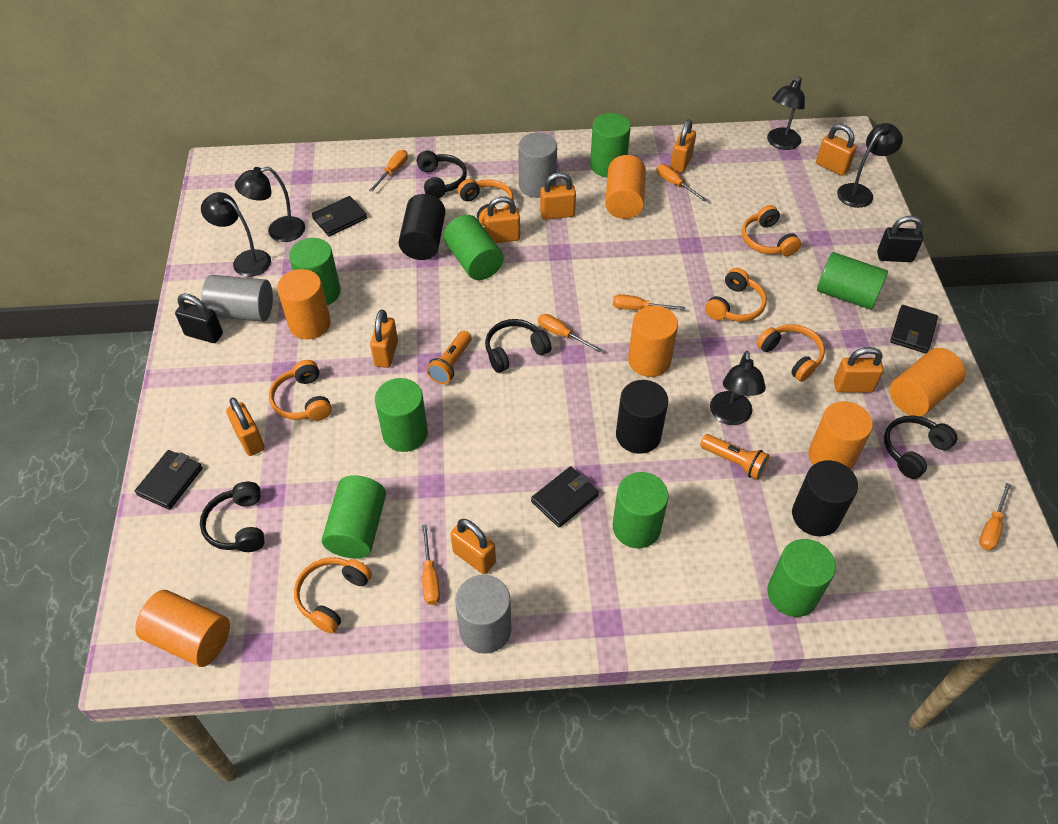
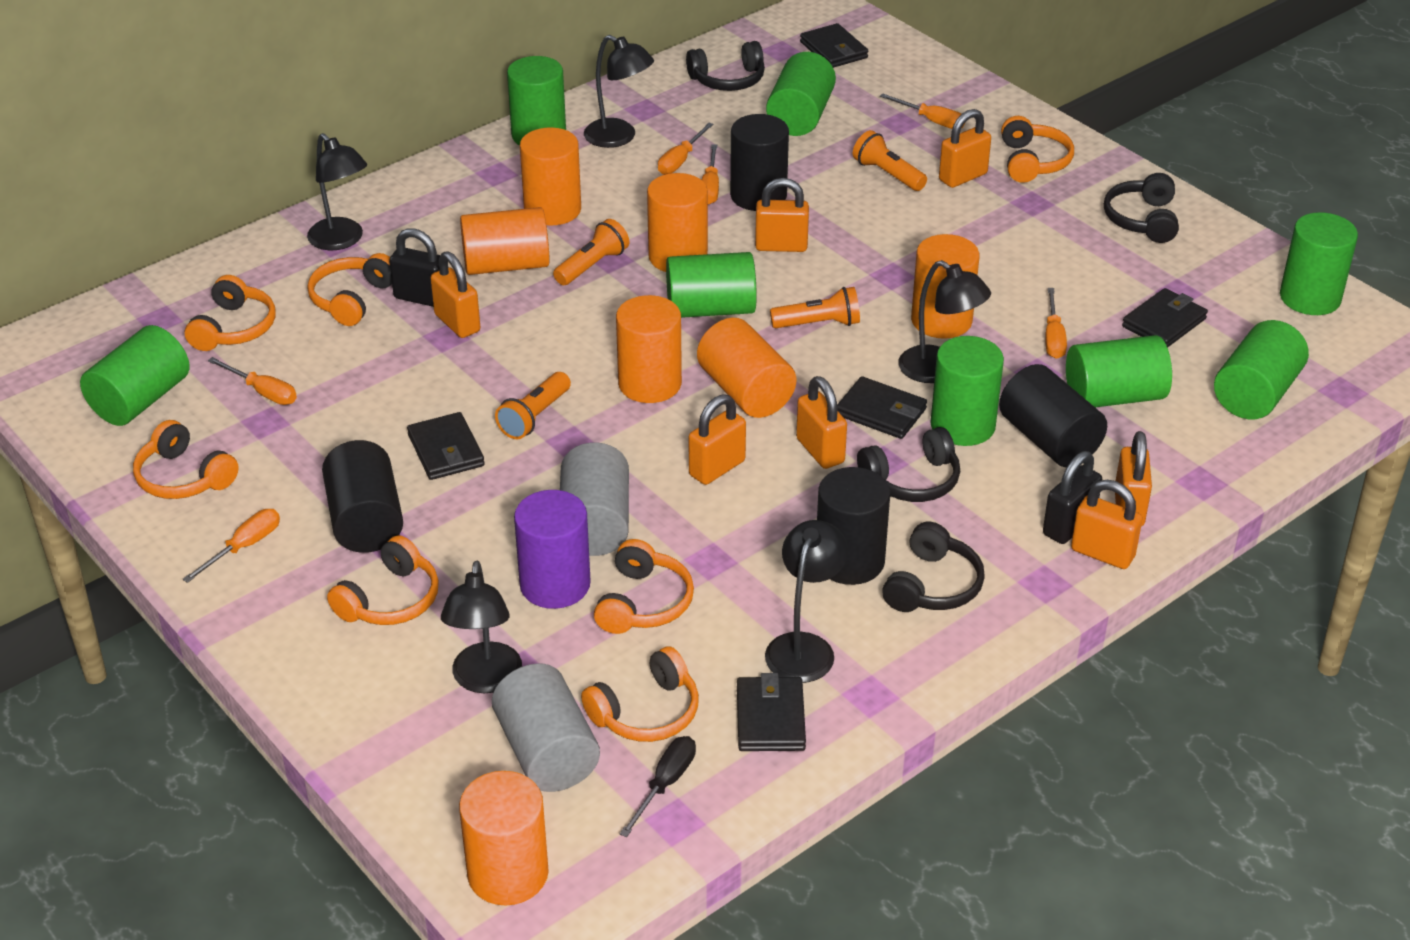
black cylinder: [399,194,446,260] [616,380,668,454] [792,460,858,536] = 3 -> [322,440,403,553] [730,114,789,211] [817,467,890,585] [999,364,1107,467] = 4
black screwdriver: none = 0 -> [620,736,696,837] = 1
black wallet: [135,450,203,510] [312,196,367,237] [531,466,599,528] [890,305,938,354] = 4 -> [407,412,485,480] [737,673,806,751] [800,23,868,68] [837,376,927,439] [1122,288,1208,348] = 5
grey cylinder: [201,275,273,322] [455,575,511,654] [518,133,557,198] = 3 -> [492,663,600,792] [560,443,629,556] = 2
orange cylinder: [135,590,230,667] [277,269,331,339] [605,155,646,219] [628,305,678,377] [809,401,873,470] [890,348,966,416] = 6 -> [459,771,549,905] [460,207,550,275] [520,128,581,225] [616,295,682,403] [647,173,708,272] [697,318,796,418] [911,234,979,339] = 7
orange flashlight: [426,331,472,384] [700,434,769,480] = 2 -> [495,372,571,439] [553,219,629,285] [770,287,860,328] [853,130,927,191] = 4
orange headphones: [269,360,332,421] [294,557,372,633] [457,179,514,226] [705,268,767,322] [742,205,801,256] [757,324,825,382] = 6 -> [133,420,239,499] [185,275,276,351] [308,253,392,326] [327,535,439,625] [581,646,699,742] [594,539,694,634] [1001,116,1074,183] = 7
orange padlock: [226,397,265,456] [370,309,398,368] [450,519,496,574] [484,196,520,243] [540,172,576,220] [670,119,696,173] [816,124,857,176] [834,347,884,392] = 8 -> [431,251,480,338] [689,394,746,485] [755,178,809,252] [796,376,847,469] [939,109,991,188] [1071,480,1143,569] [1115,431,1152,526] = 7
purple cylinder: none = 0 -> [514,490,591,609] = 1

